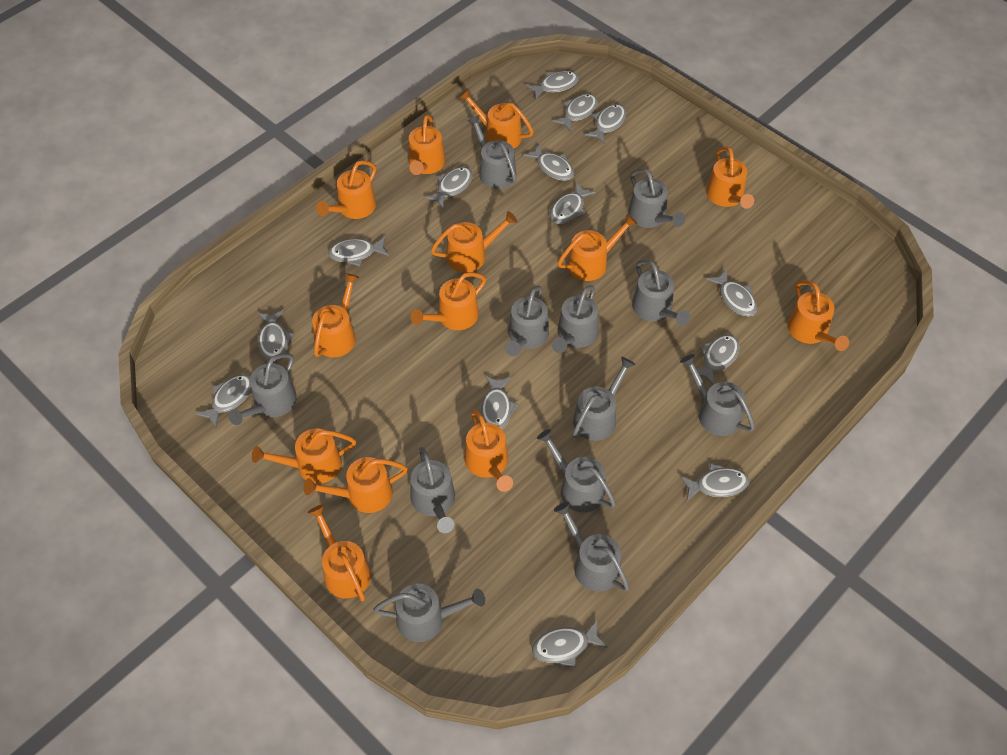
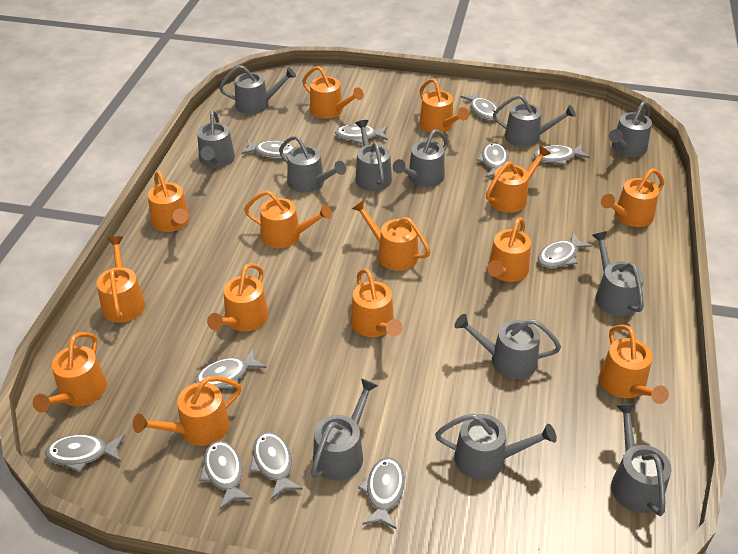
grey fish: [196,374,251,428] [258,310,294,362] [328,236,389,266] [424,167,473,209] [481,376,519,429] [523,143,574,181] [526,71,579,99] [532,619,607,667] [550,182,596,224] [552,94,598,132] [585,104,626,144] [680,463,749,501] [697,334,740,385] [706,269,757,316] = 14 -> [45,434,125,473] [195,348,266,389] [199,441,252,510] [241,139,295,158] [249,432,303,500] [335,124,388,144] [358,457,405,529] [461,92,499,120] [477,143,508,177] [534,144,590,165] [538,233,592,268] = 11
orange watering can: [252,428,356,484] [303,457,408,513] [308,504,371,601] [312,273,359,357] [316,160,376,219] [409,115,445,175] [411,272,486,330] [431,211,517,273] [458,89,534,148] [465,410,513,492] [558,214,637,281] [706,147,754,209] [787,280,849,351] = 13 -> [33,332,107,413] [97,236,145,323] [133,376,242,446] [148,171,190,232] [207,263,269,331] [244,190,332,248] [302,66,364,119] [351,268,403,337] [352,200,430,271] [419,78,469,133] [486,146,551,213] [487,217,531,282] [599,325,669,404] [601,168,664,227] = 14

